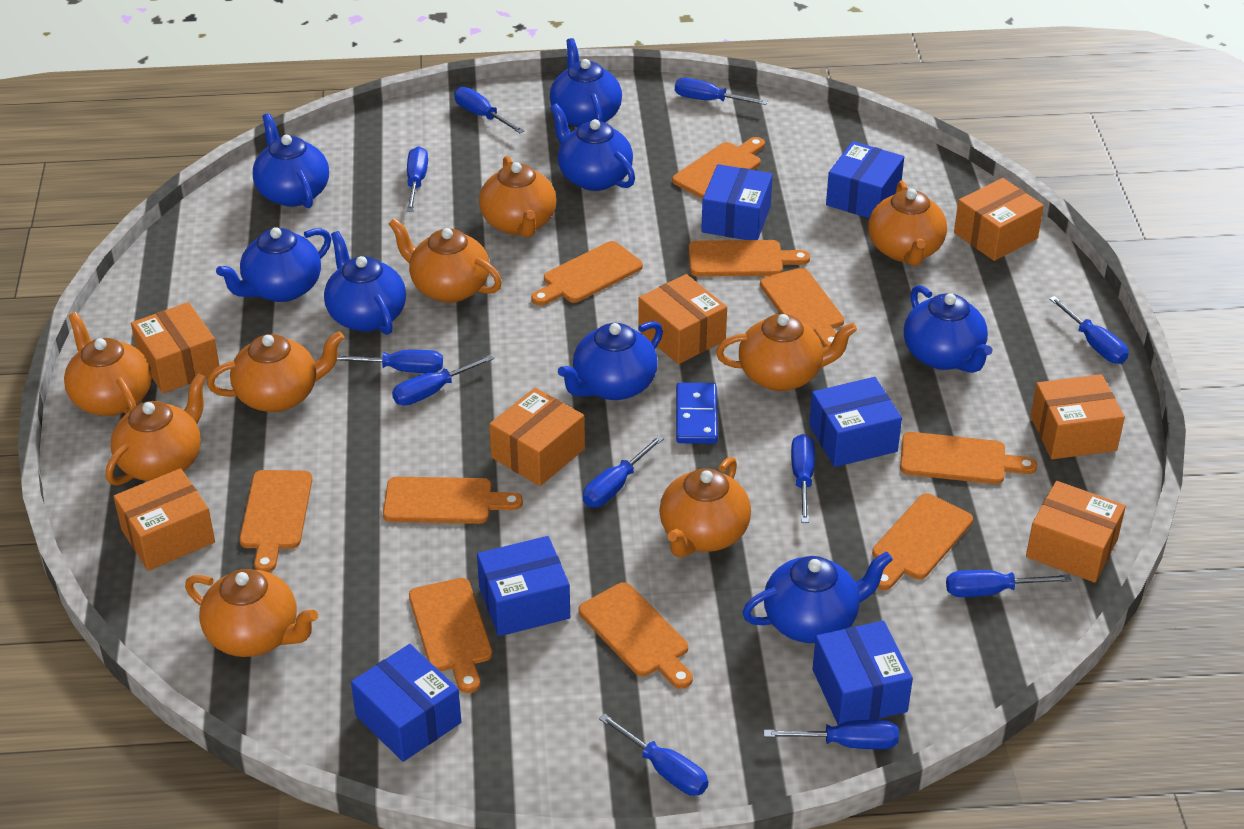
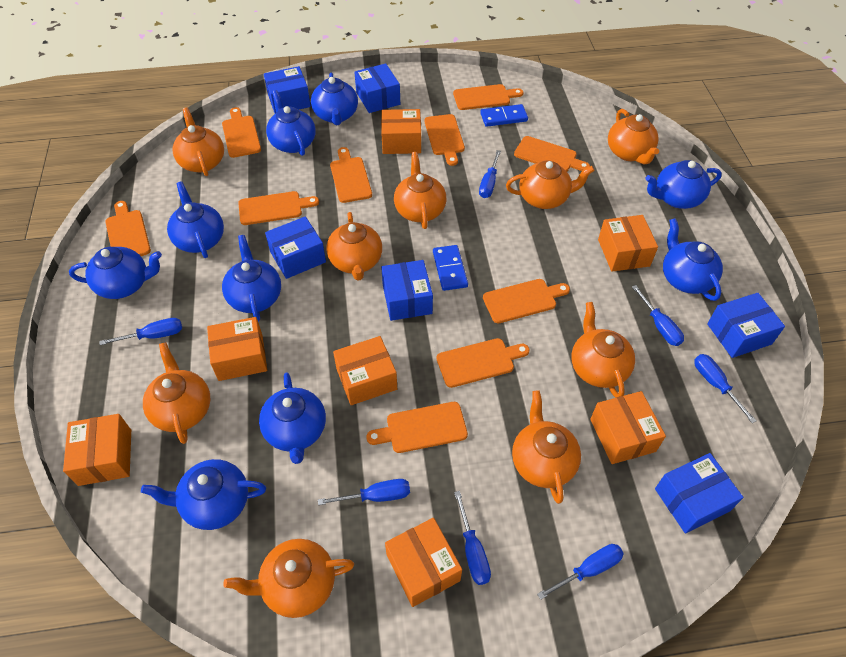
blue domino: [676,383,718,444] = 1 -> [433,245,468,291] [480,104,528,127] = 2
blue screwdriver: [337,350,443,373] [392,354,495,406] [407,146,428,212] [454,87,525,133] [583,435,664,507] [599,713,708,796] [675,78,768,105] [764,720,899,749] [791,434,815,523] [946,570,1072,597] [1049,296,1128,364] = 11 -> [99,318,182,345] [318,479,410,505] [454,491,491,585] [479,150,501,198] [537,544,624,600] [632,285,684,346] [694,354,756,423] = 7
blue teapot: [216,227,331,302] [253,113,329,208] [324,231,406,335] [550,38,622,128] [550,103,635,191] [558,321,663,400] [742,551,893,643] [904,285,992,373] = 8 -> [69,247,162,299] [141,459,266,530] [167,181,224,258] [222,235,281,322] [259,372,326,464] [266,90,316,156] [311,73,358,125] [646,160,722,209] [663,218,723,301] = 9

